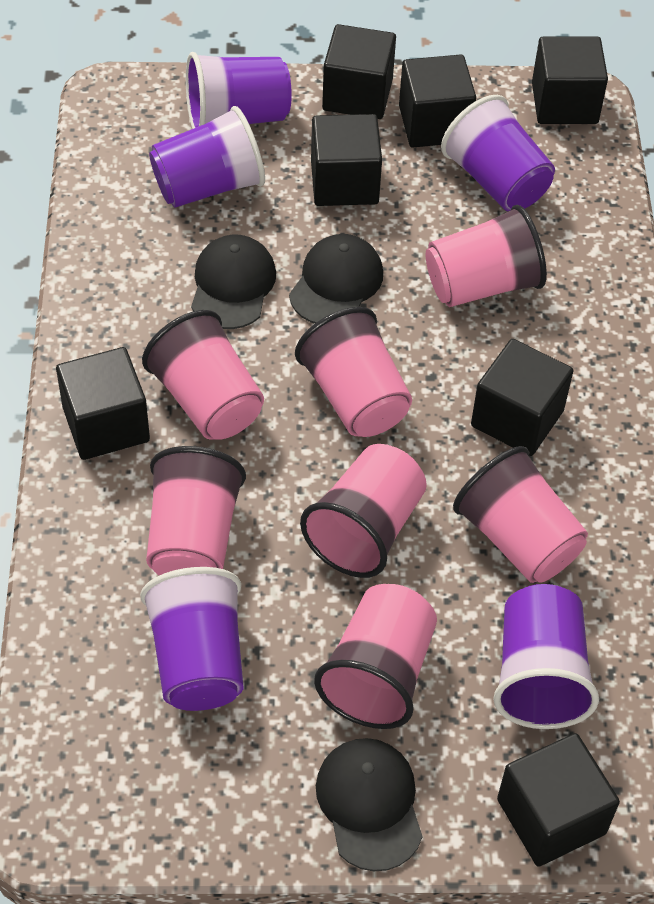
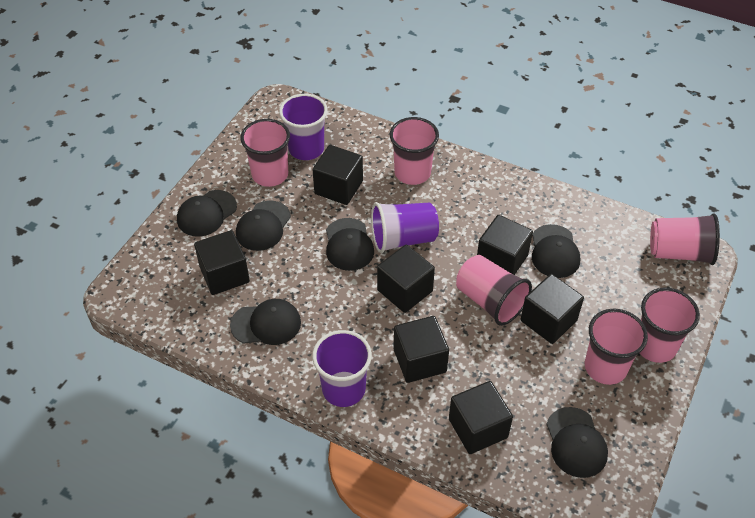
black cap: [191,234,276,329] [289,234,383,324] [316,738,423,871] = 3 -> [177,190,237,237] [230,299,301,345] [236,201,291,251] [326,218,374,271] [532,224,580,278] [546,407,608,478] = 6
pink cup: [142,310,264,440] [146,446,246,576] [295,307,412,437] [300,444,427,578] [314,584,437,729] [426,205,547,307] [453,446,588,583] = 7 -> [240,119,290,187] [390,117,439,185] [456,255,532,326] [585,309,648,385] [639,287,700,363] [650,213,720,265] = 6
purple cup: [140,567,243,711] [149,106,265,208] [186,52,292,129] [441,95,555,211] [493,584,599,729] = 5 -> [279,94,328,160] [312,330,372,407] [371,202,439,253] = 3

